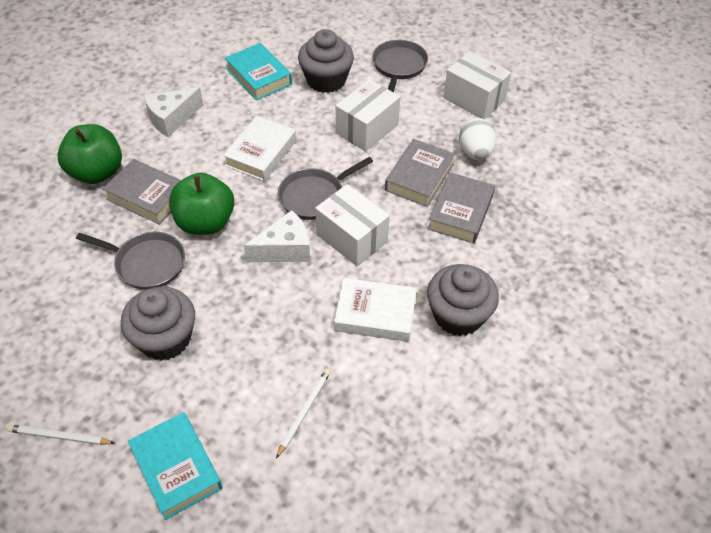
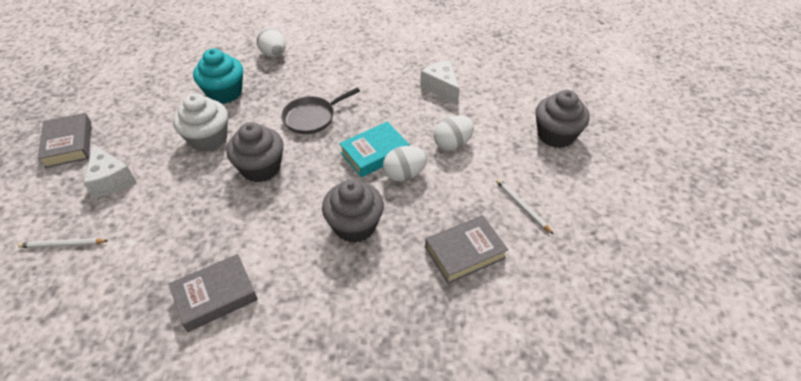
green apple: [57,124,122,184] [169,173,234,235] = 2 -> none = 0
grey pan: [76,231,185,290] [278,157,373,220] [372,40,428,92] = 3 -> [281,88,360,134] = 1
turquoise book: [128,412,222,520] [225,43,292,100] = 2 -> [339,122,410,177] = 1
turquoise cupcake: none = 0 -> [193,48,243,104] = 1
white book: [223,116,296,181] [334,278,417,342] = 2 -> none = 0
white box: [315,184,390,266] [336,79,400,152] [444,51,511,119] = 3 -> none = 0
white cupcake: none = 0 -> [173,93,228,152] = 1
white egg: [459,118,497,160] = 1 -> [257,27,286,58] [383,146,427,182] [434,116,474,151] = 3

